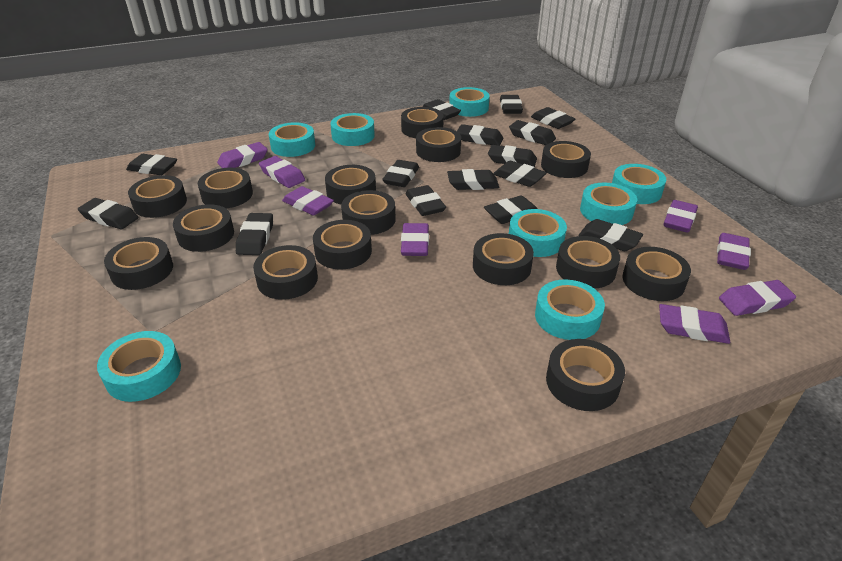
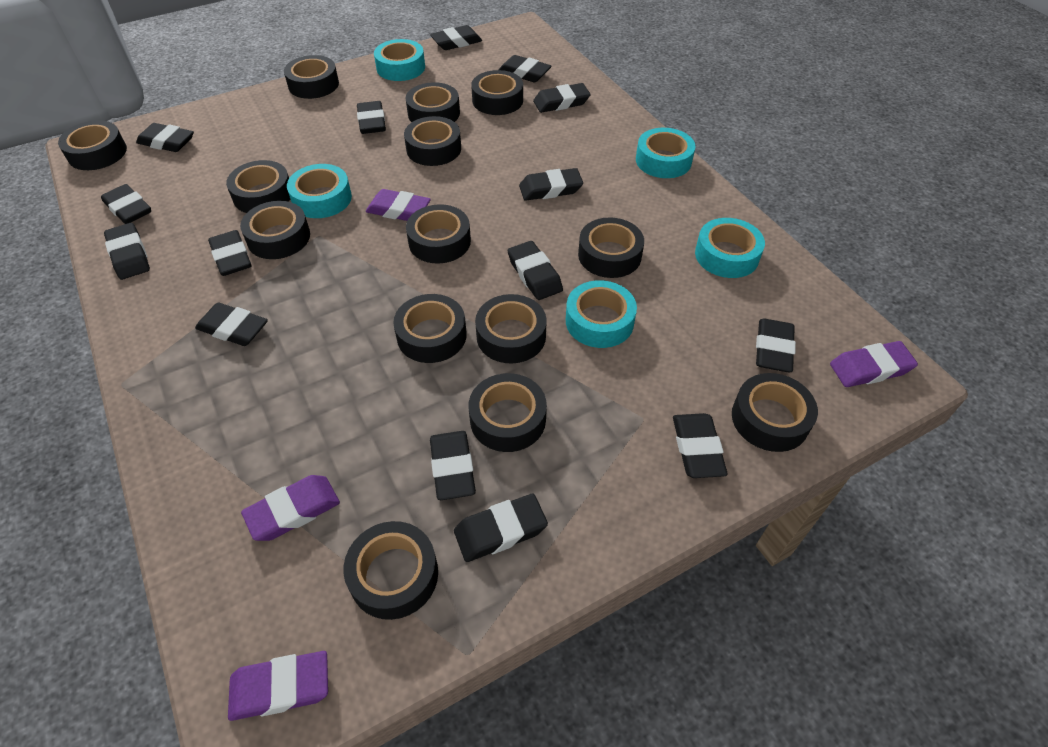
black tape: [104,237,173,290] [128,175,187,218] [173,204,234,252] [198,168,253,208] [253,245,318,300] [313,220,372,270] [325,165,376,204] [341,190,396,235] [401,107,444,138] [416,127,461,162] [473,233,534,285] [541,141,591,178] [546,339,625,411] [556,236,620,289] [622,247,691,301] = 15 -> [58,120,127,170] [226,160,290,213] [240,201,310,259] [284,55,339,99] [344,521,438,620] [393,294,467,363] [404,116,461,166] [406,82,460,122] [406,204,471,264] [469,373,547,452] [471,70,523,115] [475,294,547,363] [578,217,644,278] [732,373,818,452] = 14
purple eraser: [217,142,268,168] [259,156,305,188] [282,186,334,216] [401,223,429,256] [659,304,730,344] [663,200,698,233] [717,233,751,270] [719,280,796,316] = 8 -> [228,651,328,721] [241,475,340,541] [366,189,431,221] [830,341,918,387] = 4
turquoise tape: [97,331,181,402] [269,122,315,157] [330,113,375,146] [449,87,490,117] [509,209,567,257] [535,280,605,340] [580,183,637,225] [612,164,666,204] = 8 -> [287,164,352,218] [374,39,425,81] [566,280,637,348] [636,128,696,178] [695,218,765,278] = 5

